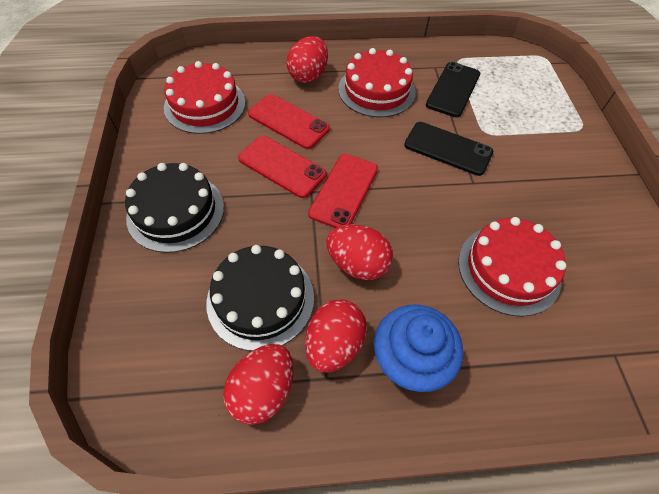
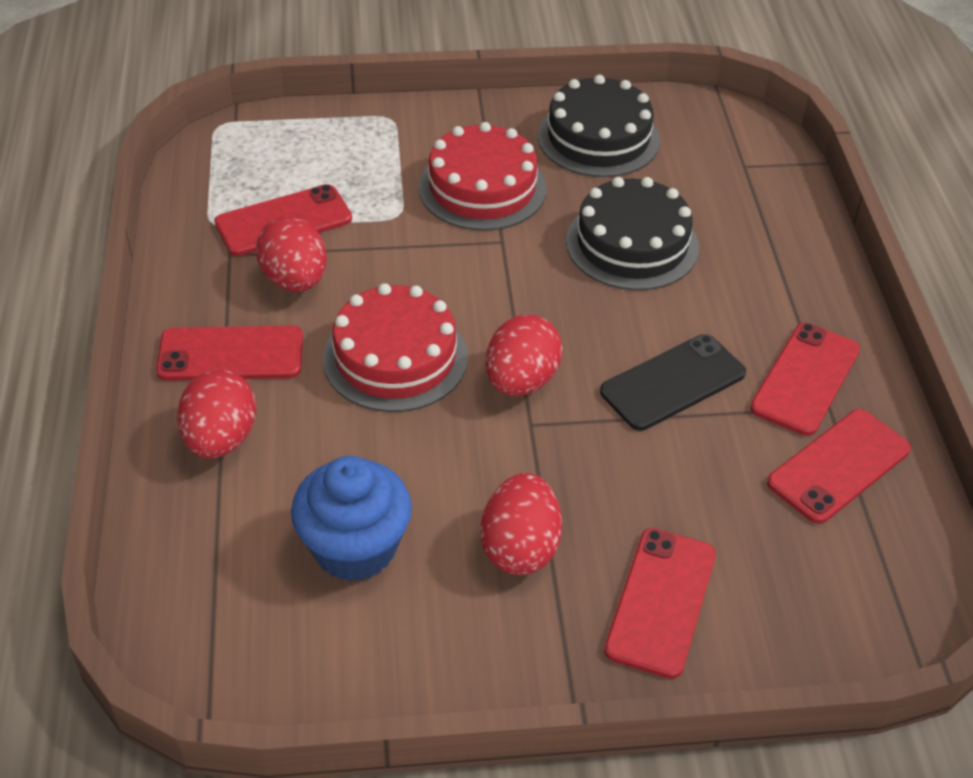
black phone: [404,122,493,176] [426,62,480,117] = 2 -> [600,334,746,431] = 1
red cake: [164,61,246,134] [338,48,416,117] [458,217,566,317] = 3 -> [323,283,468,412] [419,122,546,231] = 2
red phone: [238,136,326,198] [248,94,330,149] [308,154,378,228] = 3 -> [156,326,303,381] [214,184,352,256] [604,528,716,679] [750,323,860,436] [767,409,911,524] = 5

